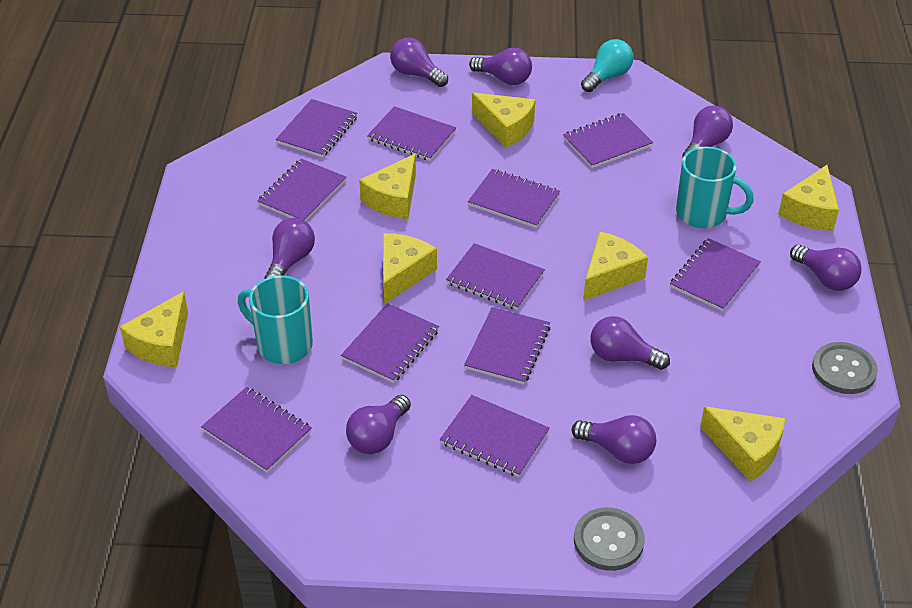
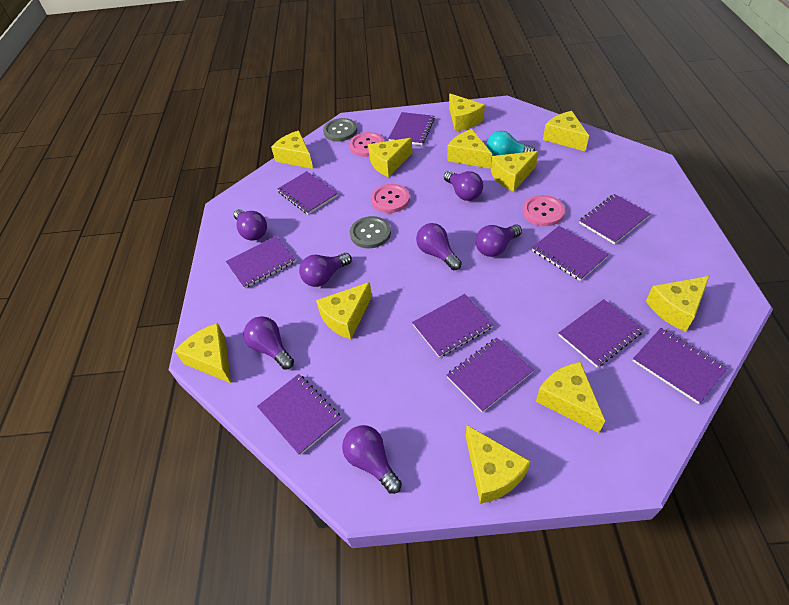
pink button: none = 0 -> [349,132,384,157] [371,184,410,213] [523,195,565,226] = 3
purple light bulb: [265,218,315,279] [346,395,411,454] [390,38,448,87] [469,48,532,85] [572,415,656,464] [591,316,670,370] [682,105,733,157] [790,245,862,291] = 8 -> [234,209,267,240] [244,316,294,370] [299,253,352,287] [342,425,402,494] [416,223,462,270] [444,171,483,201] [475,225,522,257] = 7
purple notebook: [201,387,312,473] [257,159,347,221] [276,99,358,158] [341,303,439,383] [367,106,456,161] [440,395,550,477] [446,243,545,310] [464,307,550,385] [468,169,560,228] [563,113,653,168] [670,238,761,311] = 11 -> [226,236,296,289] [257,374,342,455] [277,171,338,215] [388,112,435,145] [412,294,493,358] [446,338,534,413] [532,226,609,281] [559,299,644,367] [579,194,650,244] [633,328,728,404] = 10
turquoise mug: [238,275,313,364] [676,147,754,228] = 2 -> none = 0
yellow cheese: [120,292,188,367] [359,154,416,219] [383,233,437,305] [472,92,535,148] [583,231,648,301] [700,407,785,482] [778,165,839,231] = 7 -> [175,323,231,383] [271,131,313,169] [316,282,372,339] [368,138,413,177] [448,129,492,169] [449,93,485,132] [466,425,531,504] [491,151,538,192] [536,362,605,433] [543,111,589,151] [646,276,709,332] = 11

